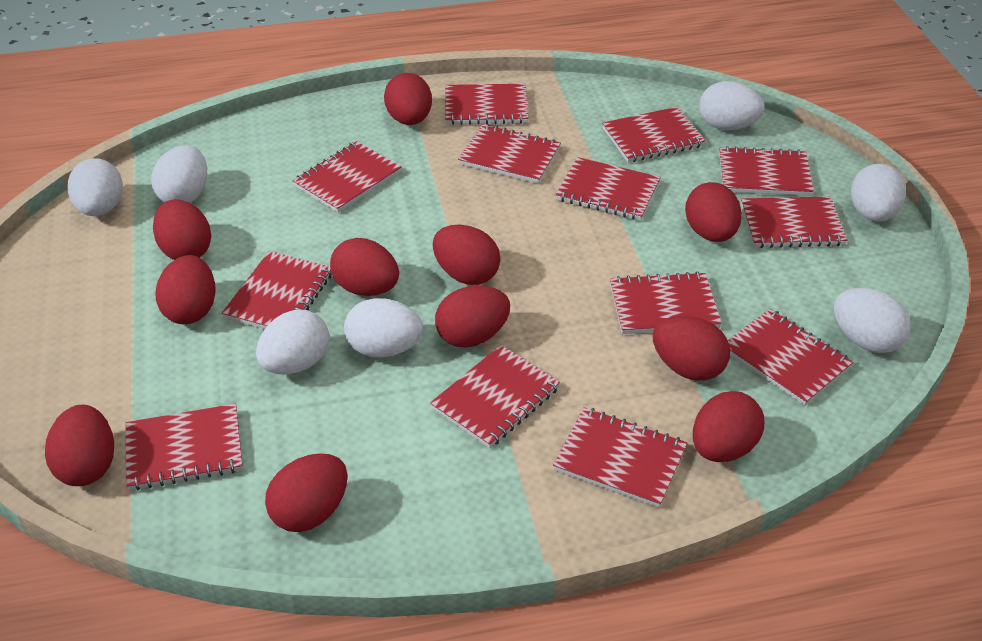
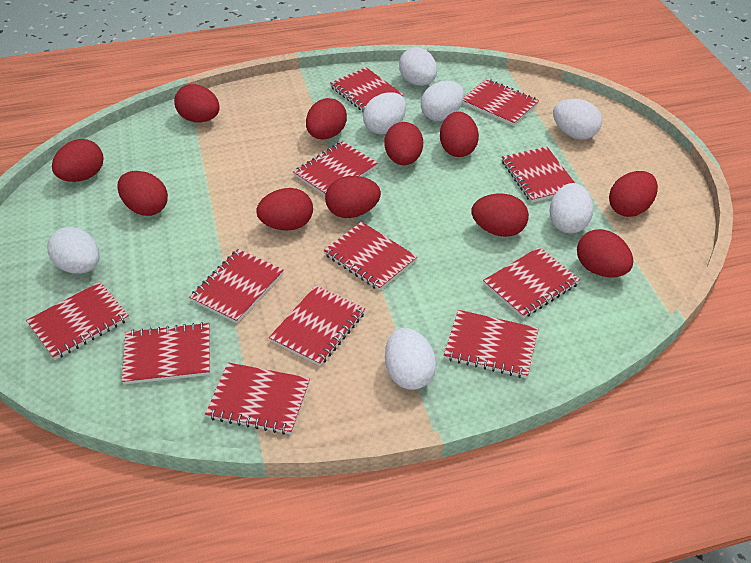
red notebook: [125,404,243,491] [222,251,332,329] [293,141,401,213] [430,345,560,448] [445,84,529,125] [458,124,561,184] [553,407,687,508] [556,157,661,220] [602,107,705,163] [610,272,722,334] [719,146,814,196] [728,309,853,406] [741,196,847,248] = 13 -> [26,282,129,360] [122,322,210,384] [189,249,284,323] [205,362,310,435] [269,285,365,366] [293,141,378,196] [324,222,417,291] [330,67,404,112] [444,310,539,378] [462,78,539,126] [483,247,580,318] [502,146,575,203] = 12

